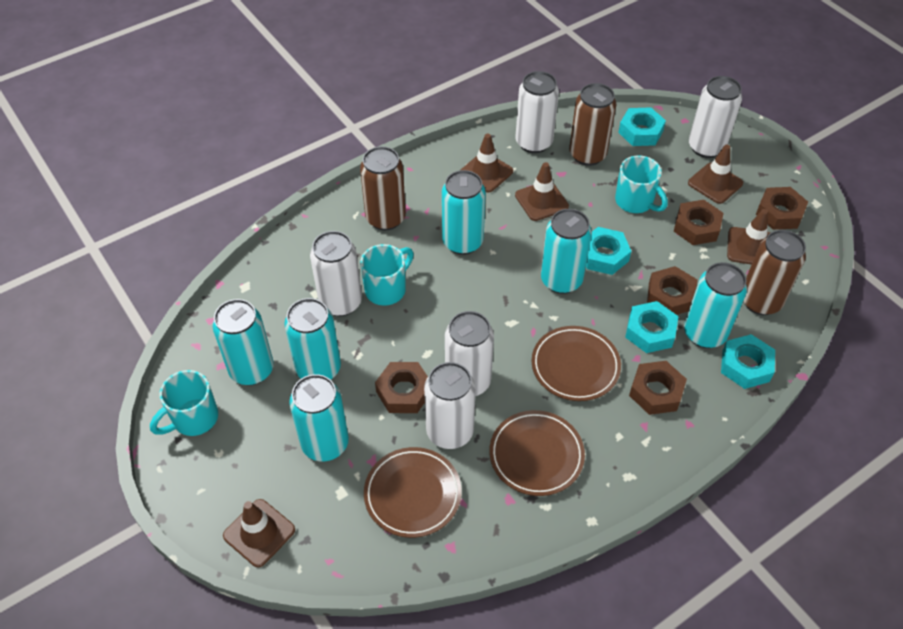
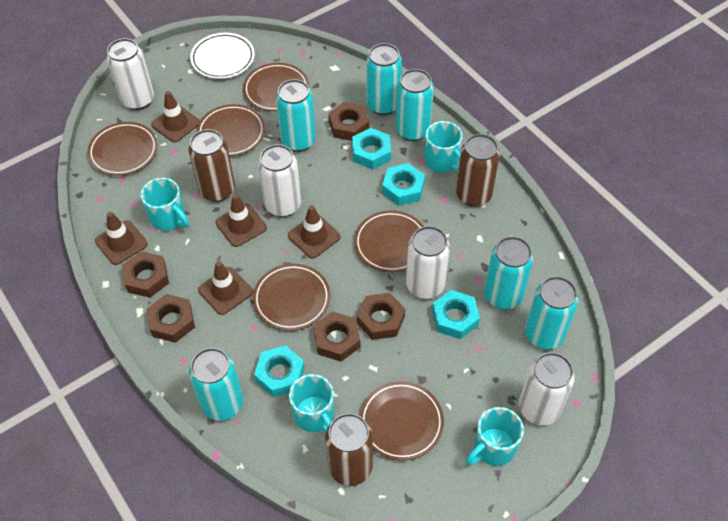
brown plate: [364,447,462,538] [489,410,585,496] [531,326,621,401] = 3 -> [87,122,158,176] [197,104,265,156] [243,63,309,111] [253,264,330,331] [354,210,424,272] [360,381,444,461] = 6
turquoise mug: [150,370,218,436] [360,244,414,306] [615,155,668,213] = 3 -> [141,178,189,231] [289,374,334,433] [425,121,463,173] [466,407,524,466] = 4
white can: [310,231,362,316] [424,362,476,449] [445,311,494,396] [515,71,559,153] [689,76,742,158] = 5 -> [107,38,154,110] [258,144,301,217] [406,226,450,299] [519,352,575,426] = 4
white plate: none = 0 -> [190,33,255,79] = 1

